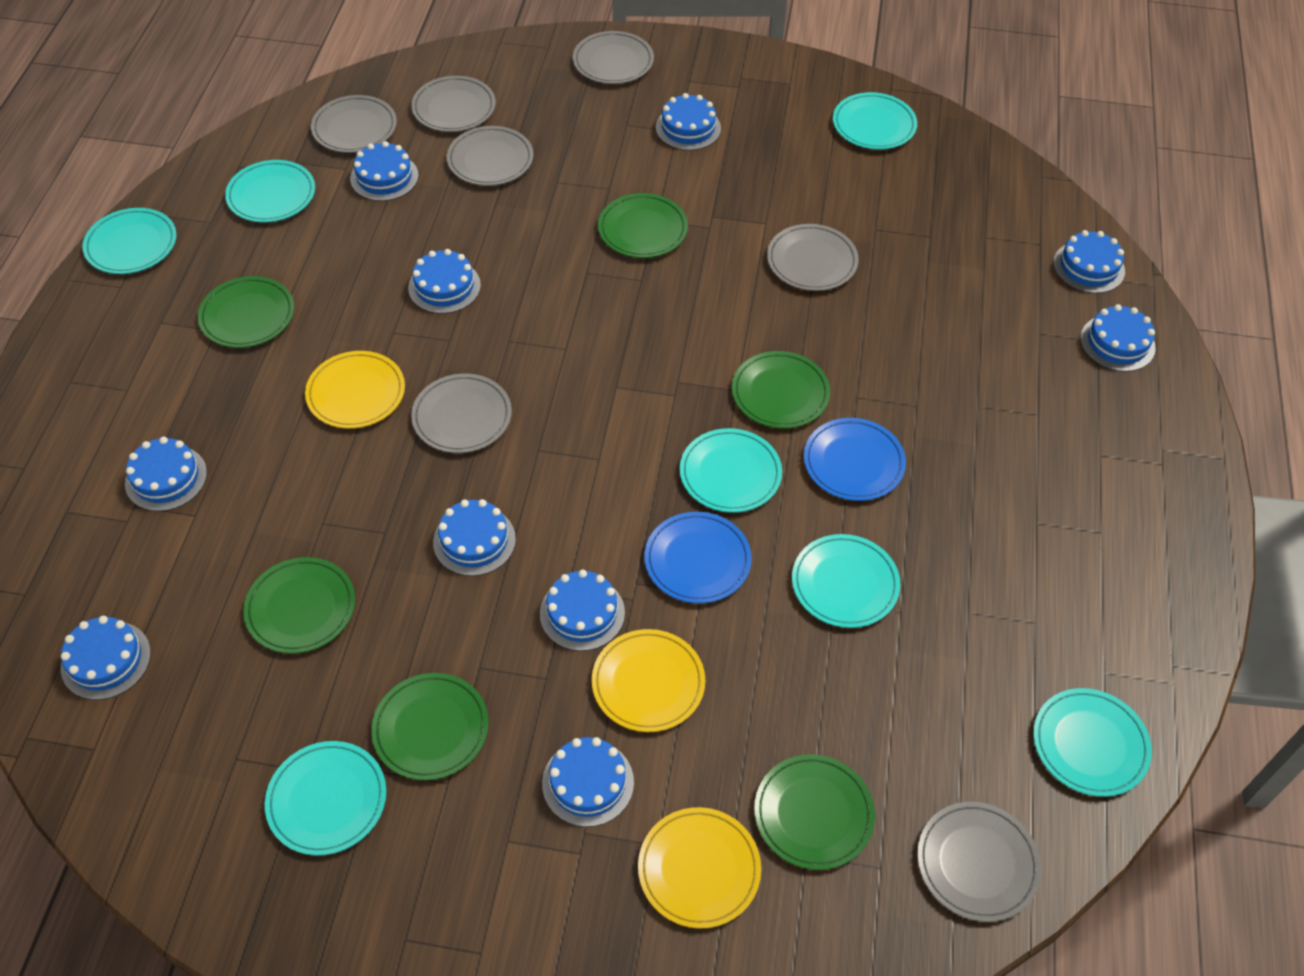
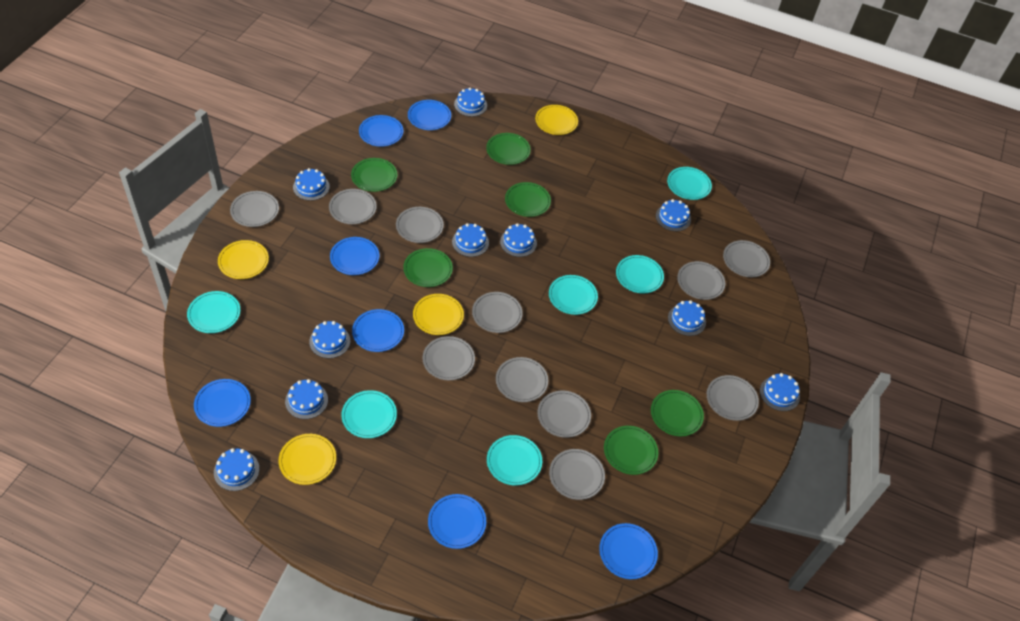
blue plate: [644,512,752,603] [804,418,906,501] = 2 -> [194,379,251,427] [330,237,379,275] [352,309,404,352] [359,115,404,147] [408,100,451,130] [428,494,486,549] [599,523,658,579] = 7
grey plate: [311,95,397,153] [411,76,496,132] [411,373,512,453] [447,126,533,186] [573,31,654,84] [767,224,859,291] [917,802,1041,922] = 7 -> [230,191,279,227] [329,189,377,224] [396,207,444,243] [423,336,475,380] [472,292,523,333] [496,357,548,402] [537,391,591,438] [549,449,605,500] [677,261,725,300] [707,375,759,421] [723,240,770,277] = 11
turquoise plate: [82,208,177,274] [225,160,315,223] [265,741,386,856] [680,428,782,513] [792,534,900,628] [833,92,917,150] [1033,688,1152,797] = 7 -> [187,291,241,333] [341,390,397,438] [487,435,542,485] [549,275,598,315] [616,255,664,293] [667,167,712,200] = 6
yellow plate: [305,351,405,429] [592,629,705,732] [638,807,761,928] = 3 -> [218,240,269,279] [278,434,336,485] [413,294,464,335] [535,105,578,135] = 4

